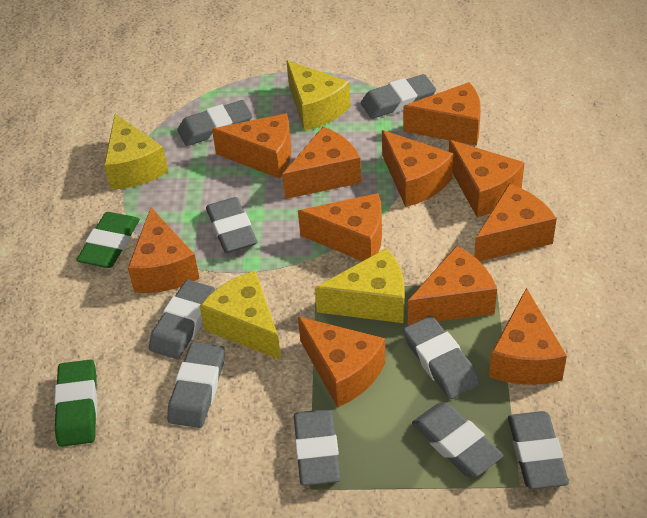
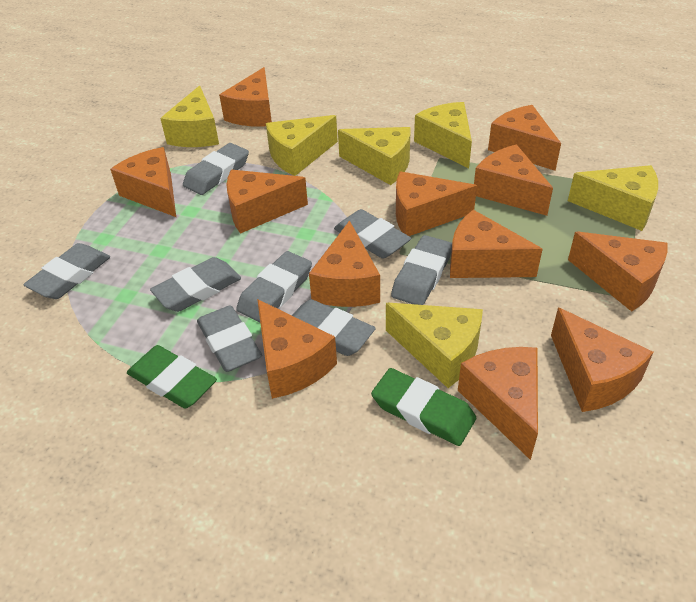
grey eraser: [149,280,215,359] [167,342,225,428] [177,100,252,146] [206,197,257,253] [294,409,341,486] [361,74,436,119] [403,316,480,399] [412,402,503,477] [508,411,569,489] = 9 -> [23,243,110,299] [150,257,241,312] [183,143,249,195] [197,305,262,372] [236,251,312,323] [292,299,376,356] [334,209,411,259] [391,235,452,305] = 8
orange cheese: [128,208,200,293] [212,113,291,179] [282,127,361,199] [298,193,382,261] [298,317,385,407] [382,130,453,207] [403,82,481,146] [408,245,497,325] [449,140,525,218] [474,184,557,261] [489,288,567,385] = 11 -> [110,147,176,217] [219,67,272,127] [226,170,308,234] [257,299,337,399] [309,220,380,307] [396,171,477,236] [450,210,543,278] [458,347,538,460] [474,144,553,216] [488,105,561,171] [551,308,653,412] [568,232,668,312] = 12
yellow cheese: [104,114,169,190] [200,271,281,360] [287,61,350,131] [315,248,405,323] = 4 -> [160,85,219,147] [266,115,338,176] [338,127,411,185] [386,303,483,388] [414,102,472,168] [568,165,658,231] = 6

